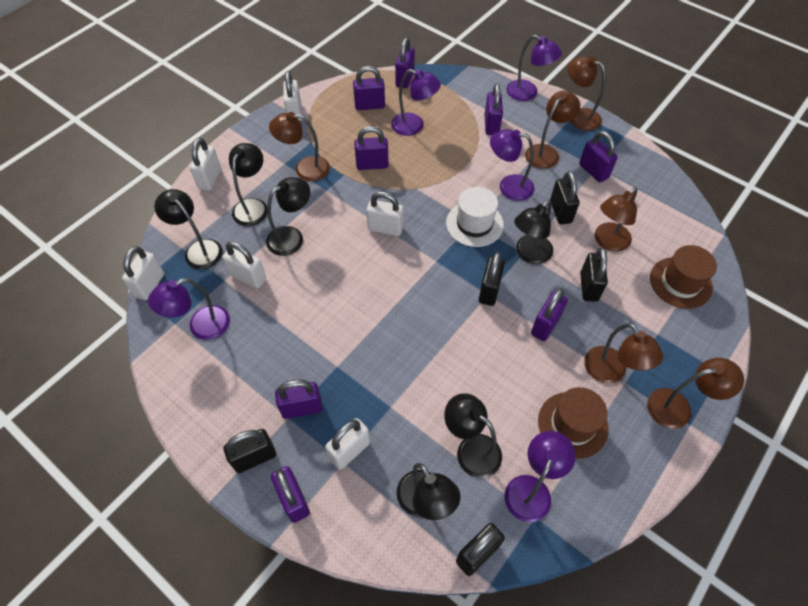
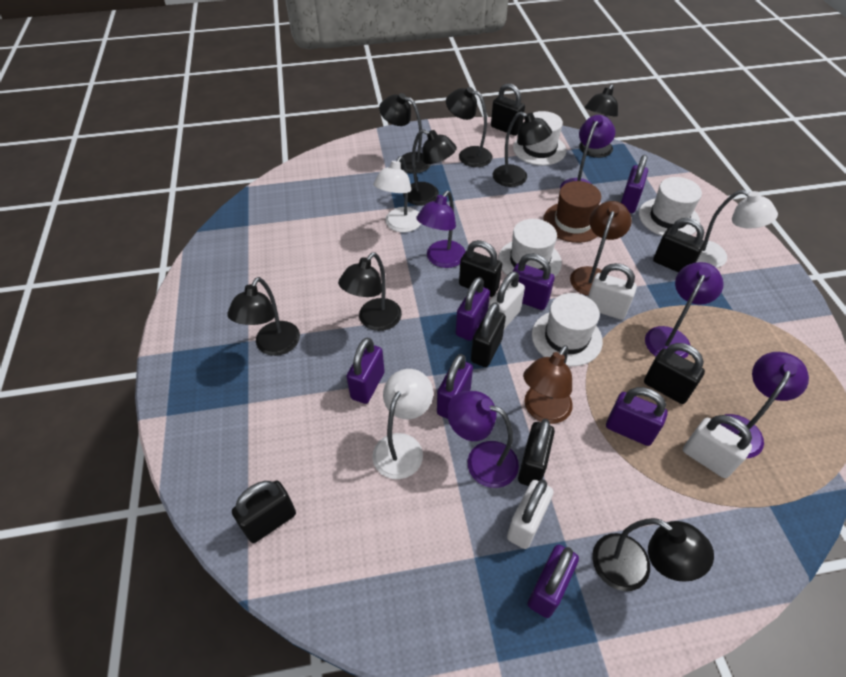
black lamp: [154,189,223,269] [229,143,267,226] [266,177,310,256] [397,463,460,520] [444,393,502,478] [514,200,553,264] = 6 -> [227,277,300,356] [338,252,402,331] [379,93,431,174] [403,129,457,206] [446,87,492,167] [493,112,552,187] [579,84,618,158] [592,518,714,591] = 8
black padlock: [223,429,276,473] [456,523,505,576] [479,252,505,306] [550,171,580,225] [580,248,608,302] = 5 -> [232,481,296,543] [459,240,502,297] [471,302,506,367] [491,83,525,136] [518,419,555,486] [644,343,705,404] [653,218,705,272] = 7
brown hat: [538,387,609,459] [650,245,717,309] = 2 -> [543,181,601,243] = 1
brown lamp: [269,112,330,181] [525,91,580,169] [567,56,606,131] [584,323,663,384] [595,187,637,252] [647,358,744,429] = 6 -> [523,345,573,424] [570,201,632,296] = 2
purple padlock: [271,466,310,523] [275,380,323,419] [353,66,385,110] [354,126,389,170] [395,37,415,88] [485,83,503,135] [531,289,568,341] [579,131,618,182] = 8 -> [346,338,385,404] [437,354,473,419] [456,277,490,341] [512,253,555,310] [528,545,579,618] [606,387,668,446] [621,155,648,213] = 7
white hat: [446,187,504,247] = 1 -> [498,219,562,277] [513,111,566,166] [532,293,603,366] [639,177,702,236] = 4
white lamp: none = 0 -> [372,369,433,479] [373,156,421,232] [696,190,778,268] = 3
white padlock: [122,246,164,300] [190,138,221,191] [222,241,266,288] [283,71,302,122] [325,418,370,470] [366,191,403,236] = 6 -> [488,271,525,329] [507,480,554,549] [588,263,637,320] [683,415,752,478] = 4

